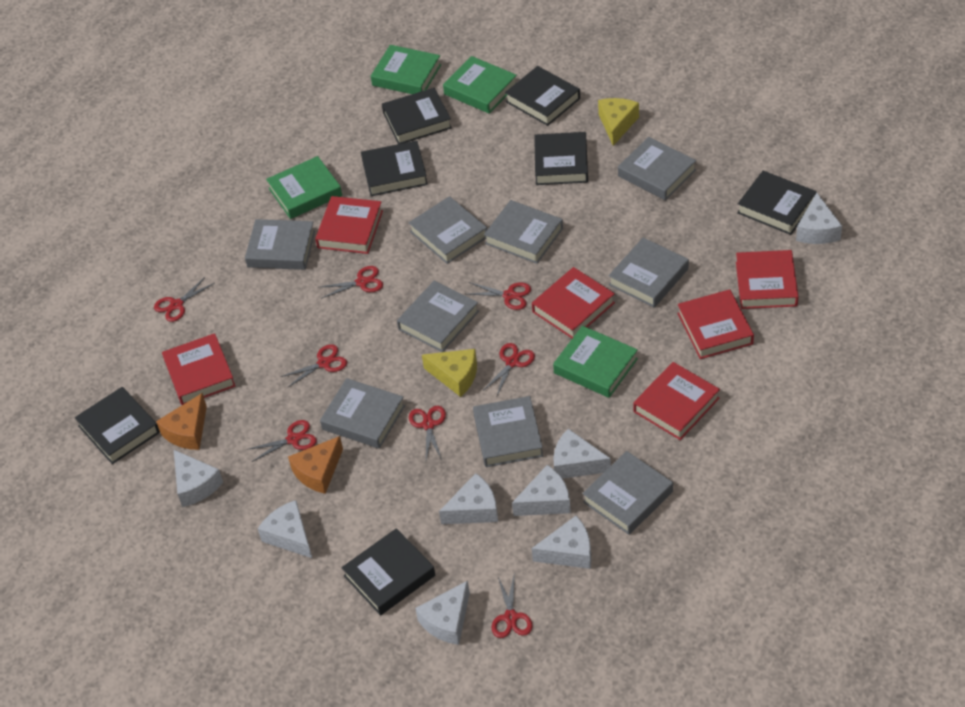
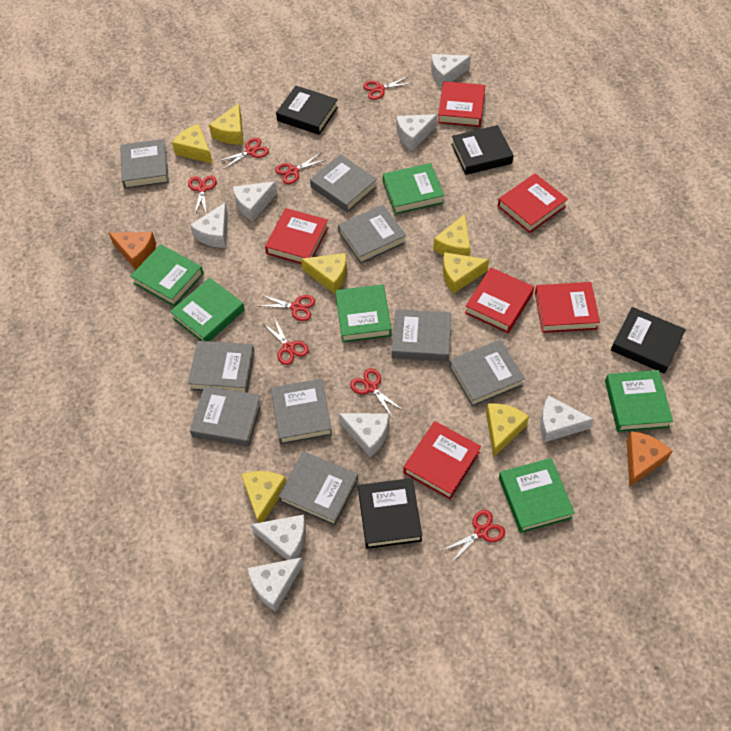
black book: [75,387,160,464] [342,528,435,616] [361,141,428,196] [382,88,452,144] [505,66,580,126] [534,132,588,185] [737,171,817,235] = 7 -> [276,86,338,135] [358,478,422,549] [451,125,514,175] [611,307,686,374] = 4
green book: [266,156,342,219] [371,45,441,94] [443,56,517,114] [553,326,638,398] = 4 -> [130,244,204,306] [170,278,245,341] [335,284,392,343] [383,163,444,214] [499,458,575,533] [605,370,673,432] = 6
yellow cheese: [422,349,477,397] [598,98,639,146] = 2 -> [172,124,213,164] [209,103,243,144] [241,471,286,523] [301,253,347,294] [433,214,471,256] [443,252,489,294] [486,403,529,458] = 7

